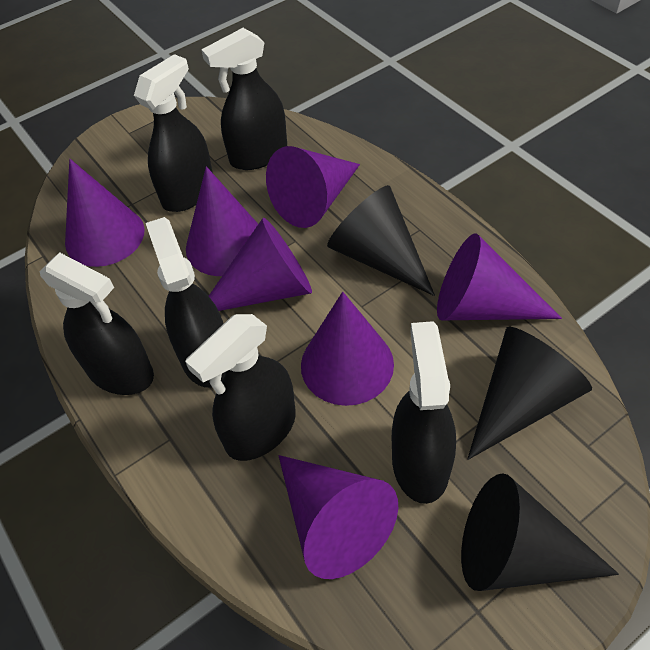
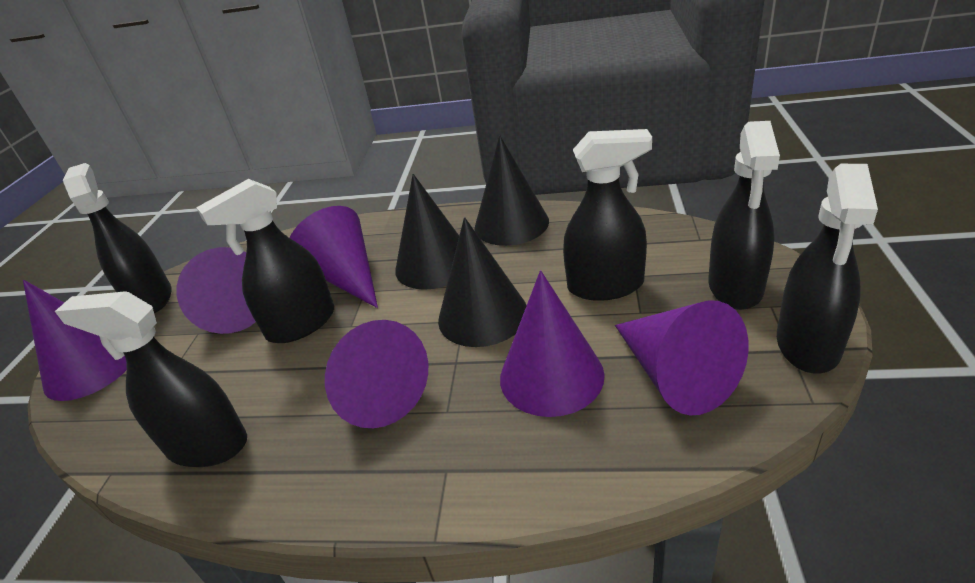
purple cone: [65,159,145,267] [186,166,258,276] [209,218,312,311] [266,146,360,228] [278,455,398,579] [301,292,394,406] [437,234,562,320] = 7 -> [23,280,127,401] [177,247,256,334] [289,206,378,308] [325,320,428,428] [500,270,605,417] [615,300,749,415] = 6

